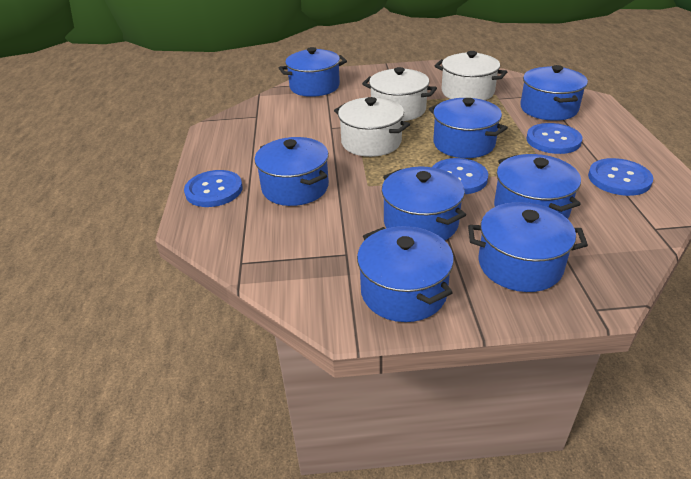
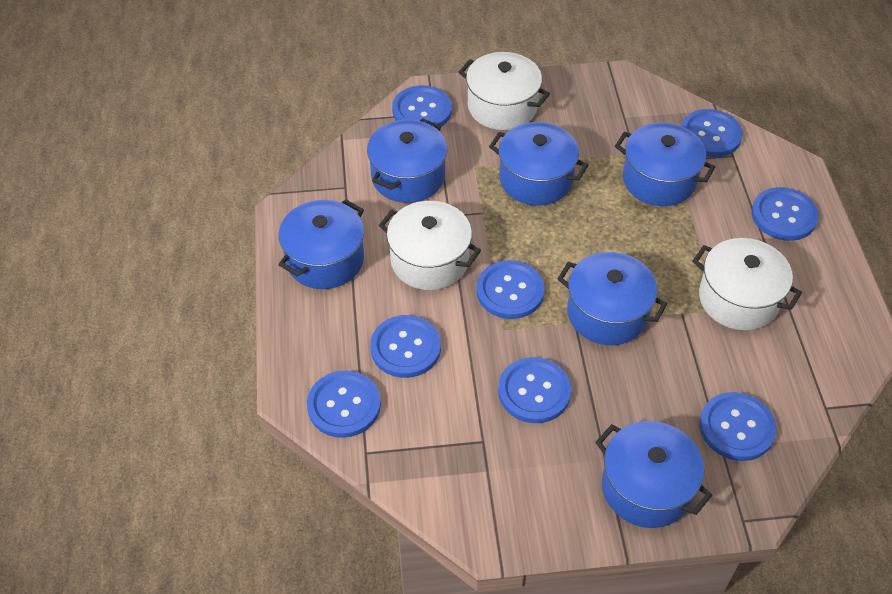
blue button: [184,170,243,207] [432,158,488,194] [526,123,582,154] [588,158,653,196] = 4 -> [307,370,381,438] [370,315,441,378] [392,85,452,127] [477,260,545,319] [498,357,571,423] [681,109,743,157] [700,392,776,461] [751,187,819,241] = 8
blue pot: [255,137,329,206] [279,47,347,97] [357,226,454,322] [382,167,466,240] [429,98,508,158] [468,202,588,292] [494,154,581,219] [520,65,588,121] = 8 -> [278,199,364,289] [367,118,447,203] [489,122,588,205] [557,252,667,345] [595,421,712,528] [615,123,715,206] = 6

